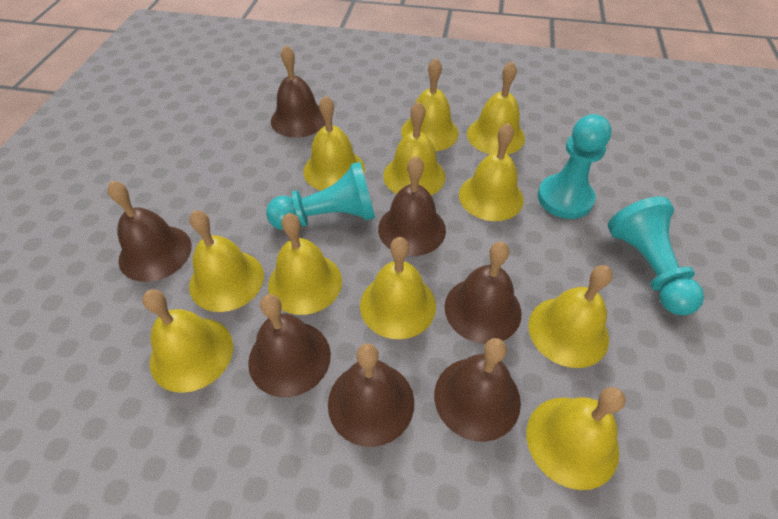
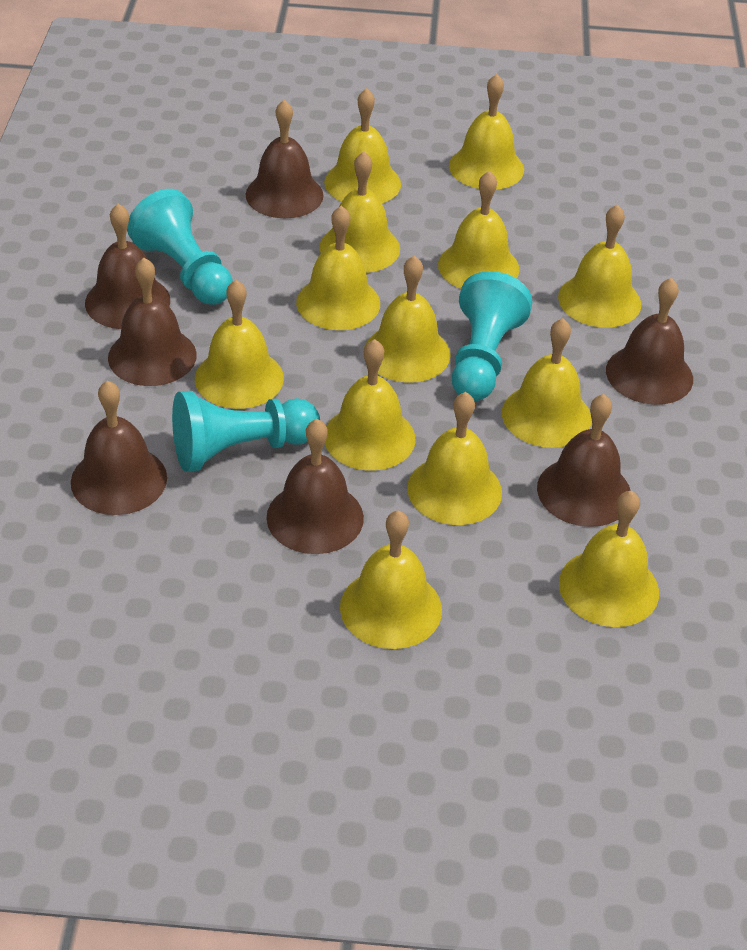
yellow bell: [142,289,233,393] [189,210,264,312] [268,213,342,315] [303,95,365,191] [360,237,436,339] [383,101,445,195] [401,58,459,151] [459,123,524,221] [467,61,525,154] [526,387,626,490] [528,265,613,368] = 11 -> [195,280,284,409] [296,206,380,330] [319,151,400,273] [324,88,401,203] [325,339,416,471] [340,510,442,649] [364,256,451,383] [407,392,502,525] [438,171,519,289] [449,74,524,190] [502,318,592,448] [558,204,641,328] [559,490,659,627] = 13

